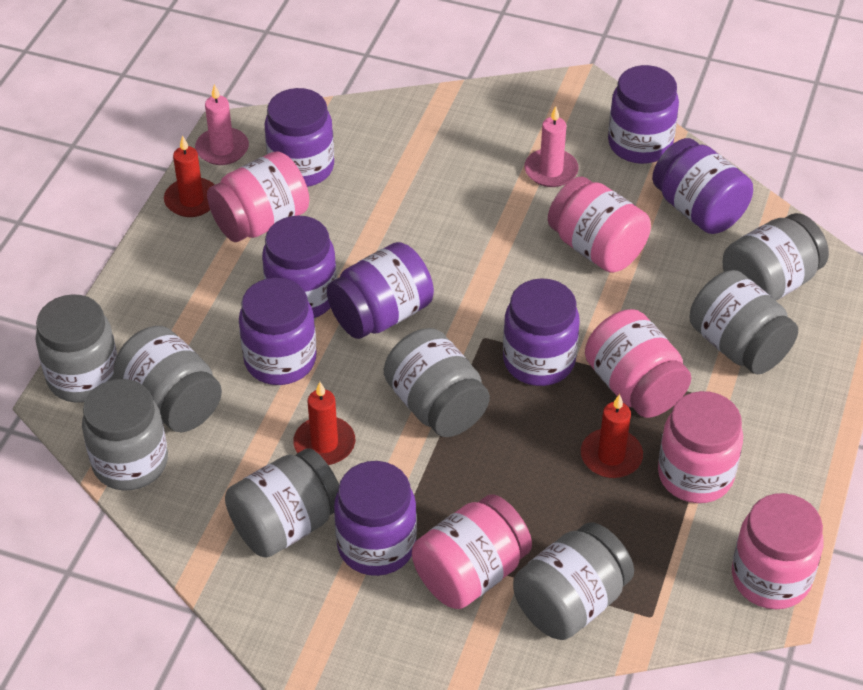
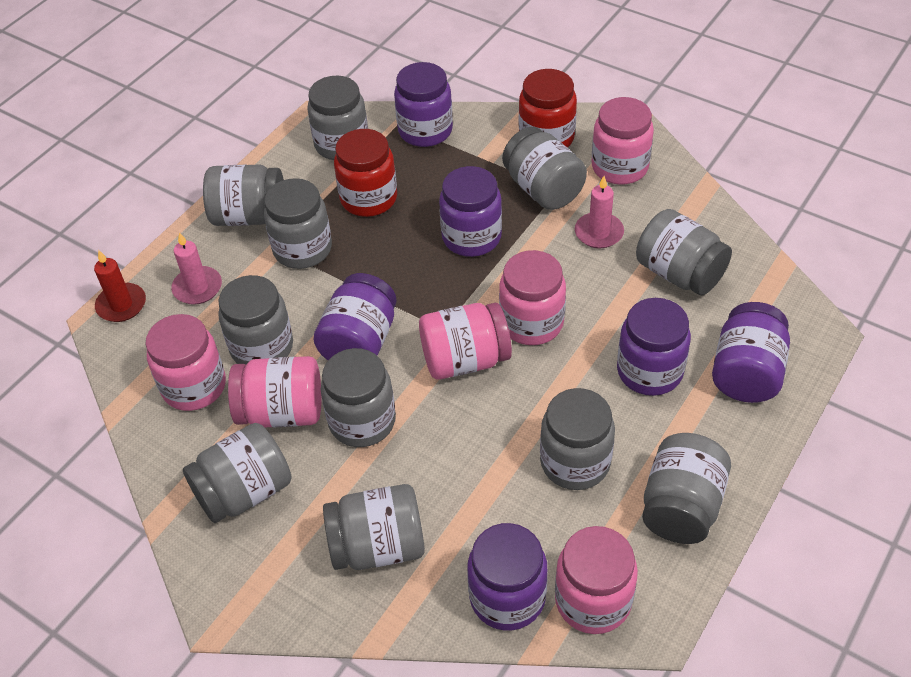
grey jar: [35,294,117,403] [82,379,168,491] [114,326,222,432] [225,448,339,558] [384,328,490,437] [513,523,634,640] [690,270,798,374] [723,213,829,301] = 8 -> [183,423,292,523] [203,164,284,226] [218,275,293,364] [264,178,332,269] [307,76,368,160] [321,348,396,447] [323,484,425,570] [502,127,587,210] [540,388,615,490] [636,209,732,295] [642,433,731,544] = 11
purple jar: [239,278,317,385] [262,215,337,318] [265,88,334,187] [327,242,434,339] [334,461,417,576] [503,278,580,386] [608,65,679,164] [652,138,753,234] = 8 -> [313,273,397,360] [394,62,453,147] [439,166,502,257] [468,523,548,631] [617,298,691,396] [712,302,790,403] = 6
red candle: [164,135,214,217] [293,382,355,465] [581,394,643,478] = 3 -> [94,250,146,322] = 1
red jar: none = 0 -> [334,129,397,217] [519,69,577,148] = 2

